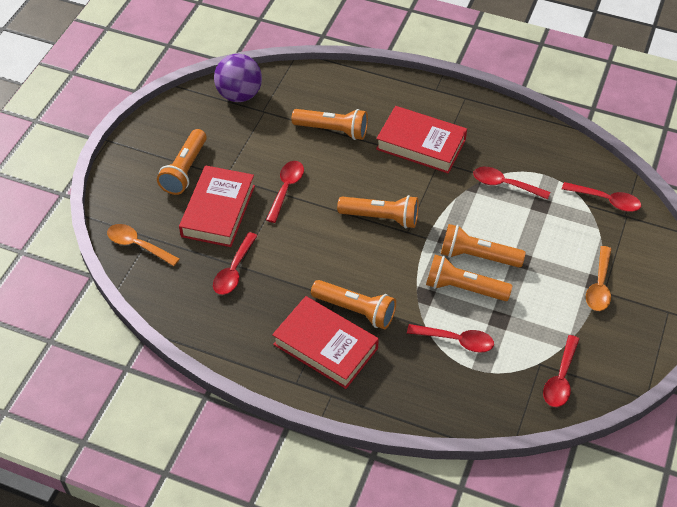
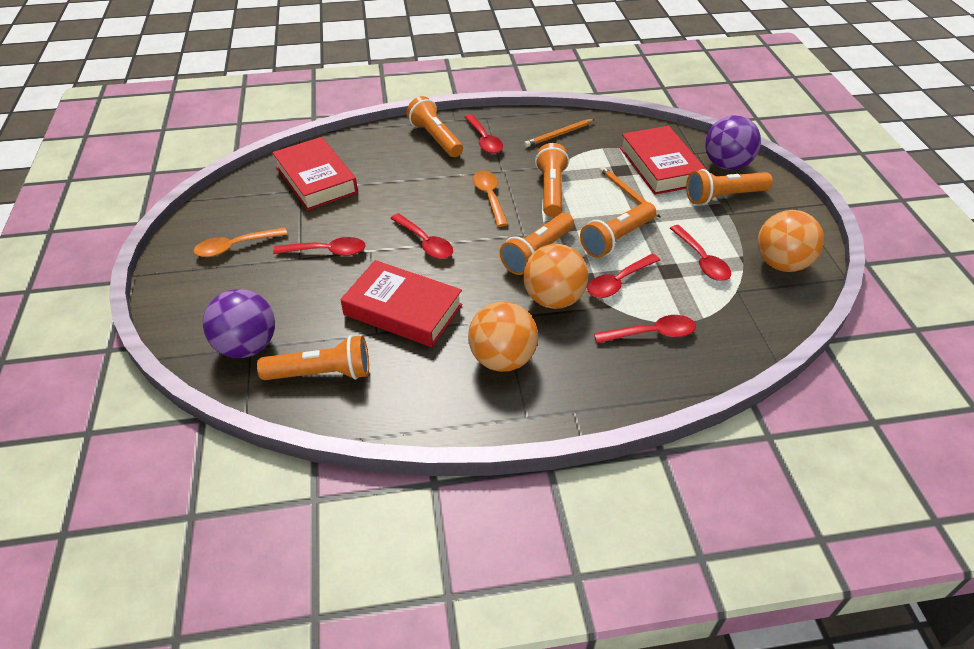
orange ball: none = 0 -> [468,302,538,372] [523,244,588,309] [758,210,824,272] = 3
orange pencil: none = 0 -> [524,119,595,147] [600,166,661,218] = 2
purple ball: [214,54,262,102] = 1 -> [203,289,275,358] [705,115,761,170] = 2

